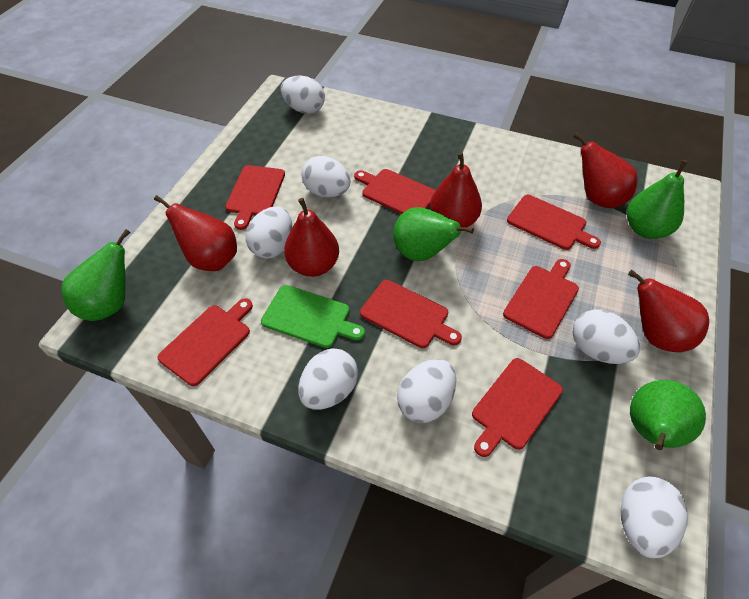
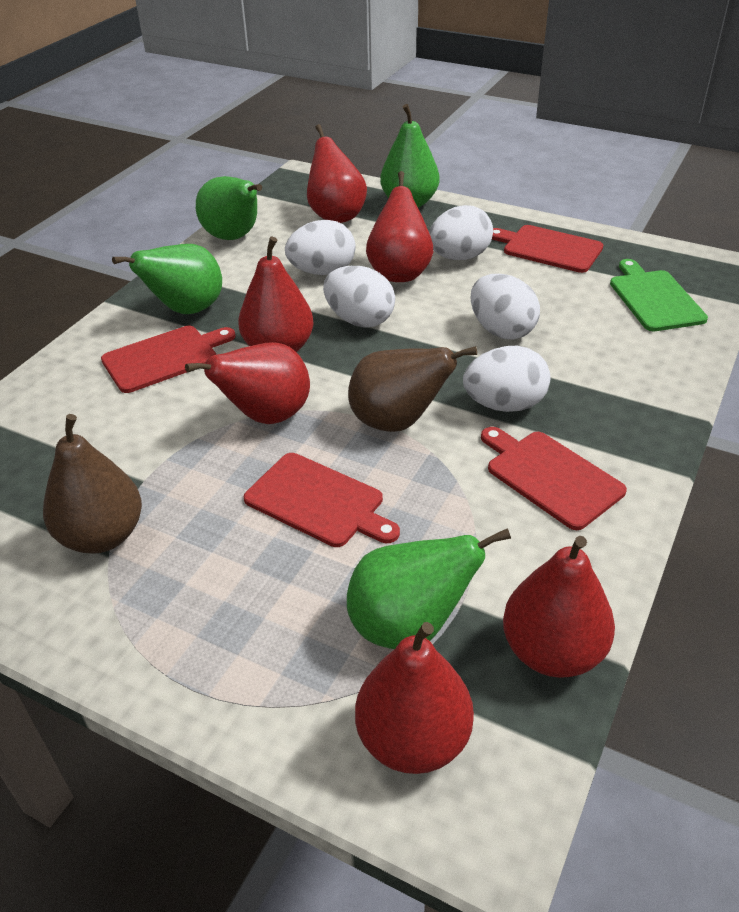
brown pear: none = 0 -> [43,414,142,554] [348,346,477,432] = 2
red cutting board: [157,298,253,386] [225,165,285,230] [354,169,436,214] [360,280,462,348] [472,358,563,457] [503,259,579,339] [507,195,601,250] = 7 -> [101,326,235,393] [244,453,400,547] [481,427,627,530] [492,225,603,273] = 4
red pear: [154,195,237,271] [284,198,339,277] [430,152,482,227] [574,133,638,208] [628,270,709,352] = 5 -> [185,342,310,424] [238,237,314,352] [307,124,367,223] [355,622,474,774] [366,171,433,282] [503,536,615,678] = 6
white egg: [246,207,292,259] [281,76,325,114] [298,349,358,410] [301,156,350,197] [397,359,456,423] [573,309,640,364] [620,477,688,558] = 7 -> [285,220,356,275] [323,266,395,328] [429,205,493,260] [463,346,550,412] [471,274,540,339] = 5

